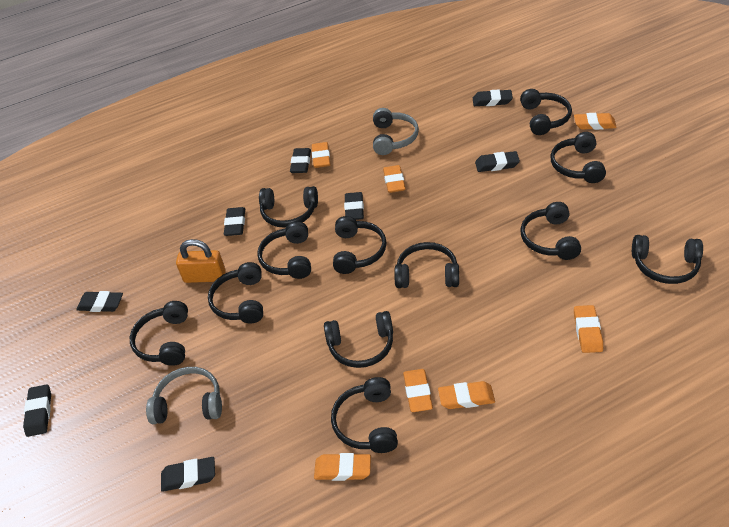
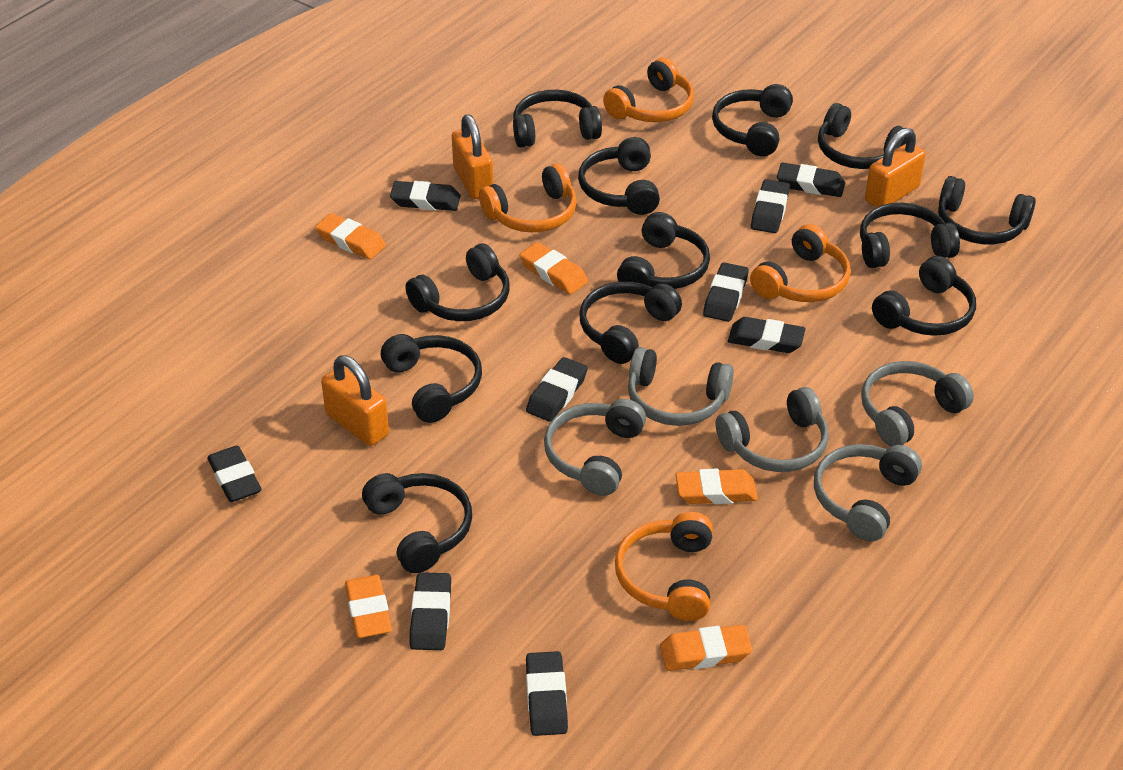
black eraser: [23,384,51,437] [77,291,123,312] [161,457,215,492] [224,207,245,236] [290,148,311,173] [344,192,364,220] [473,89,513,106] [475,151,520,172] = 8 -> [207,446,262,502] [390,181,461,211] [409,572,451,650] [526,357,588,422] [526,651,568,736] [703,262,748,322] [728,317,806,353] [751,179,790,233] [777,163,845,197] = 9
grey headphones: [146,367,222,424] [373,108,419,155] = 2 -> [544,399,646,496] [628,347,734,426] [716,387,829,472] [814,444,922,542] [861,361,974,446] = 5
orange eraser: [312,142,331,168] [314,453,371,481] [383,165,406,193] [403,369,433,412] [438,381,495,409] [574,113,617,130] [574,305,603,353] = 7 -> [315,213,386,259] [345,575,392,638] [519,242,588,294] [660,625,752,671] [676,468,758,504] = 5
orange headphones: none = 0 -> [479,164,577,232] [603,58,694,122] [615,512,713,621] [750,224,851,302] = 4
orange padlock: [176,239,226,283] = 1 -> [321,355,389,446] [452,114,493,199] [865,128,926,208] = 3

